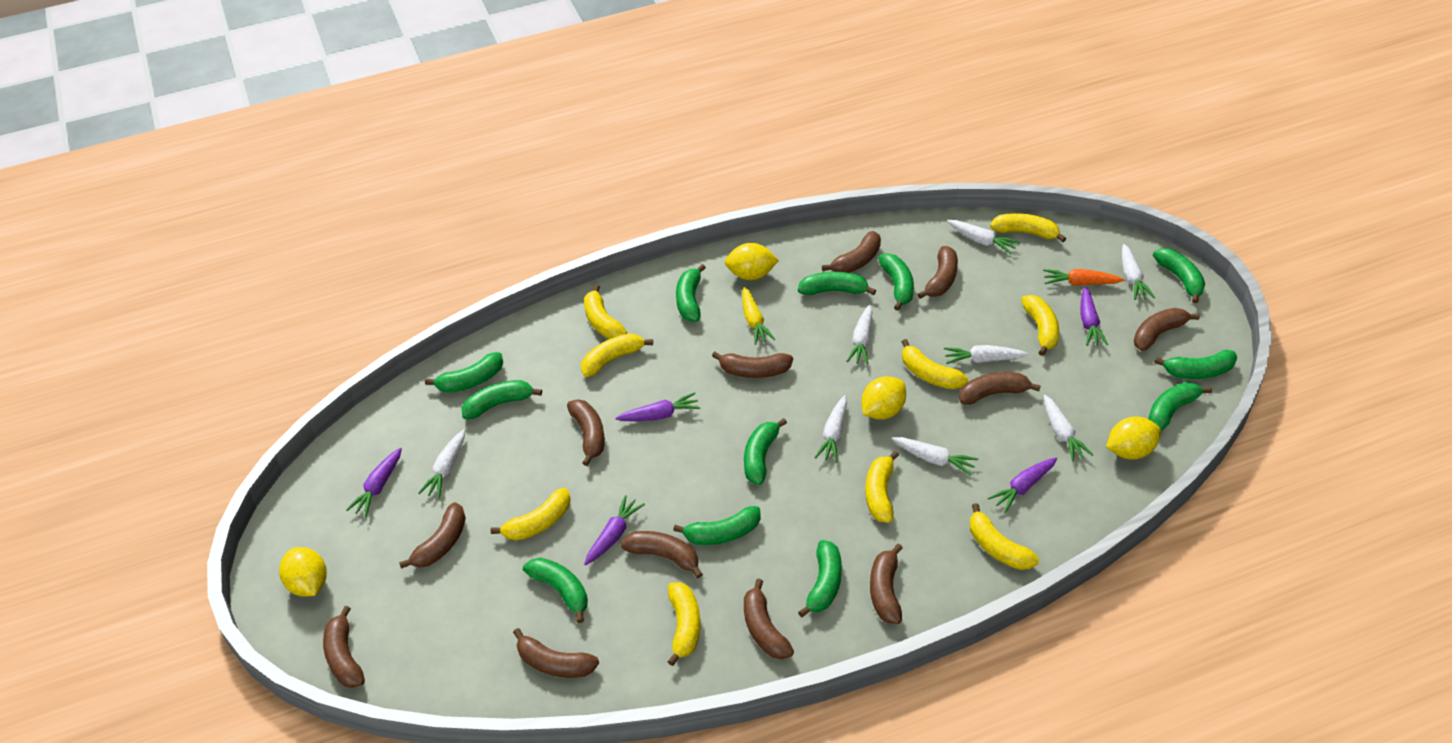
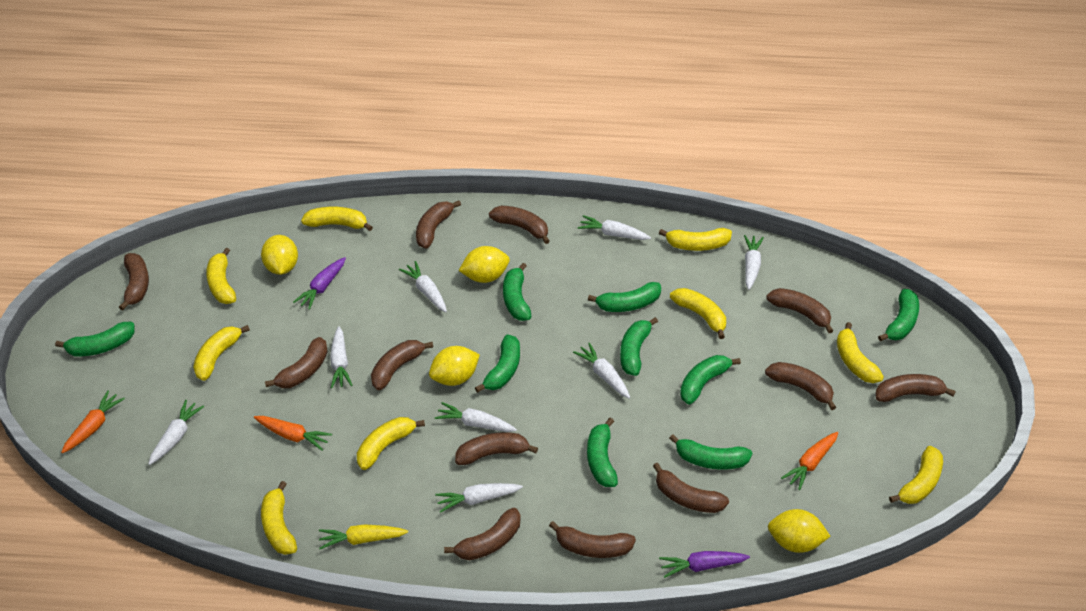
green banana: [425,352,503,393] [461,380,542,419] [523,558,588,623] [673,506,761,545] [676,264,706,322] [744,418,787,485] [798,272,876,295] [798,540,842,617] [878,253,914,311] [1148,382,1212,431] [1153,248,1205,303] [1154,350,1237,379] = 12 -> [55,322,135,356] [475,334,520,393] [503,263,532,321] [587,418,618,487] [588,282,661,312] [620,317,658,376] [669,434,752,470] [680,355,741,405] [878,289,919,342] = 9
orange carrot: [1043,269,1124,286] = 1 -> [61,391,125,453] [254,416,332,451] [781,432,838,490] = 3
purple carrot: [346,448,402,517] [584,495,645,565] [615,392,701,421] [988,457,1057,513] [1081,287,1108,346] = 5 -> [293,257,346,310] [659,551,750,578] = 2

